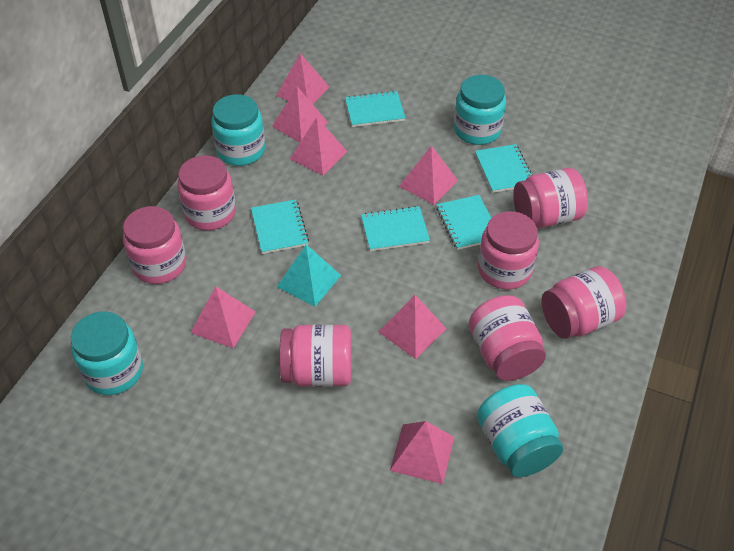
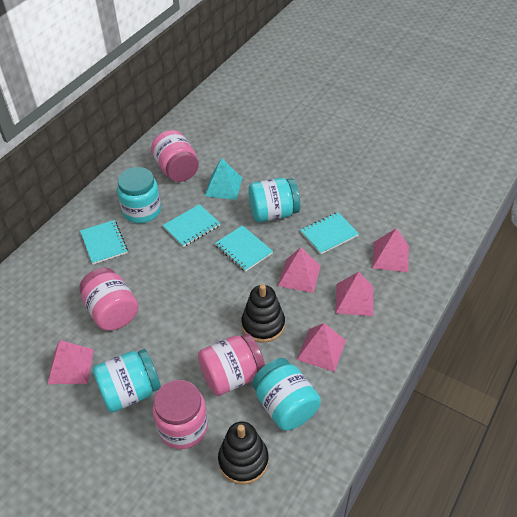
black stacking toy: none = 0 -> [218,422,269,485] [241,284,285,343] = 2
pink jar: [123,206,186,284] [177,156,236,230] [280,324,351,387] [469,295,546,381] [478,211,539,289] [513,168,588,228] [541,266,626,339] = 7 -> [79,268,138,331] [151,130,199,182] [153,380,208,449] [198,333,265,396] = 4
pink pyramid: [190,287,256,348] [272,87,328,143] [276,53,329,104] [290,117,348,175] [379,295,447,359] [390,421,454,484] [399,145,458,205] = 7 -> [48,340,94,384] [278,247,321,293] [297,323,346,372] [336,272,373,316] [372,228,409,272] = 5
turquoise notebook: [251,199,309,254] [345,91,405,127] [361,206,430,251] [436,195,491,250] [475,144,532,193] = 5 -> [80,220,128,264] [163,204,220,247] [215,225,273,272] [301,212,359,254] = 4

